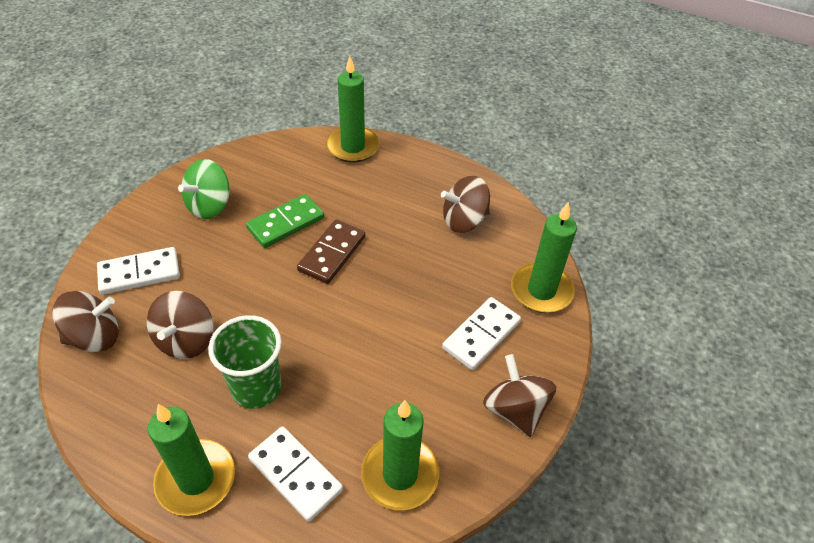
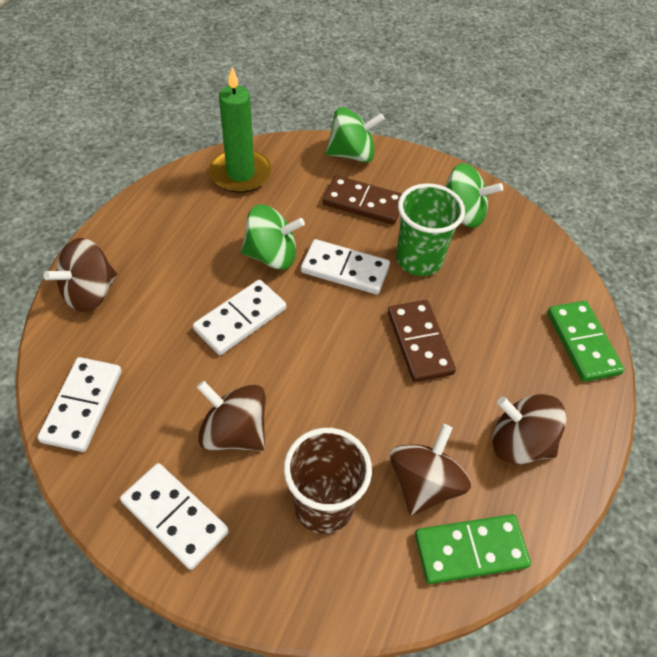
brown cup: none = 0 -> [284,428,372,534] = 1
brown domino: [297,219,365,284] = 1 -> [323,175,402,225] [388,300,456,382] = 2
green candle: [148,404,235,516] [326,56,380,163] [361,400,440,510] [511,202,577,313] = 4 -> [209,67,272,193] = 1
green domino: [246,194,324,248] = 1 -> [415,514,531,584] [547,301,625,382] = 2
green spinning top: [178,159,230,219] = 1 -> [241,204,305,270] [325,107,385,163] [445,163,503,228] = 3
white domino: [97,247,180,295] [248,426,343,522] [442,297,521,370] = 3 -> [38,357,122,452] [120,463,229,570] [193,280,286,355] [301,239,390,294] = 4

